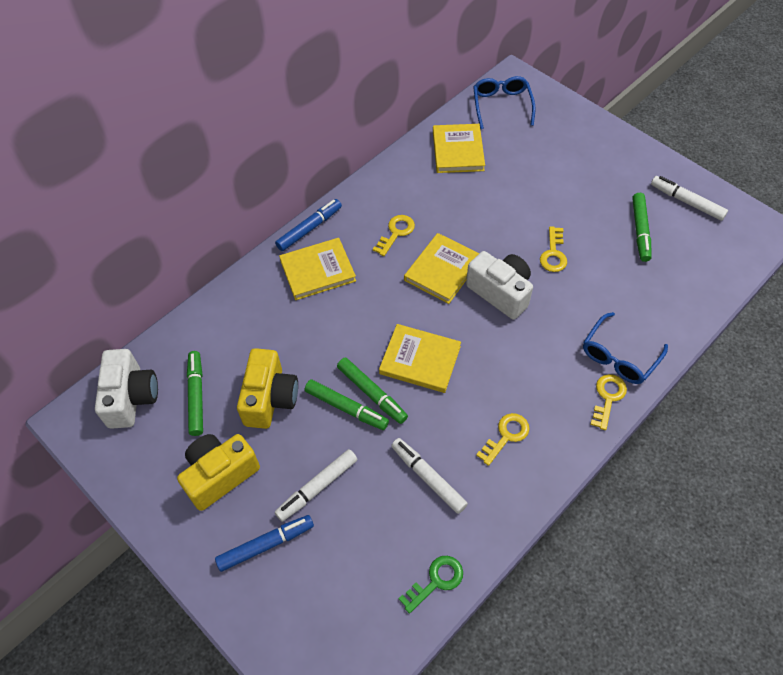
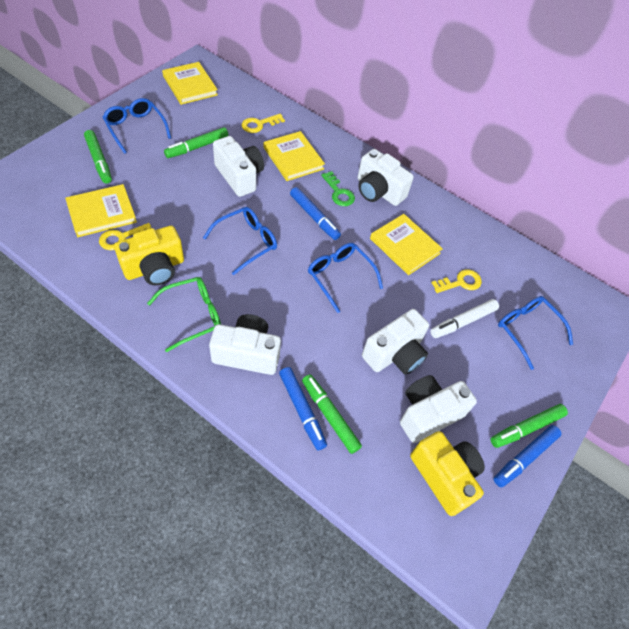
blue glasses: [473,76,535,129] [583,312,668,384] = 2 -> [102,98,171,154] [203,207,277,275] [308,243,383,313] [498,296,573,370] = 4
blue marker: [215,515,314,572] [275,199,342,251] = 2 -> [279,367,327,450] [290,187,341,240] [494,425,561,487] = 3
green glasses: none = 0 -> [147,277,221,352] = 1
white camera: [95,349,158,429] [466,251,533,319] = 2 -> [209,314,281,375] [213,136,264,197] [358,149,414,206] [362,309,429,375] [400,375,477,443] = 5
white marker: [275,449,358,522] [391,438,468,514] [651,176,728,221] = 3 -> [430,299,499,338] = 1
yellow key: [373,215,415,256] [476,413,530,466] [540,226,567,272] [590,374,627,430] = 4 -> [99,223,151,250] [242,114,285,133] [432,269,482,293] = 3

